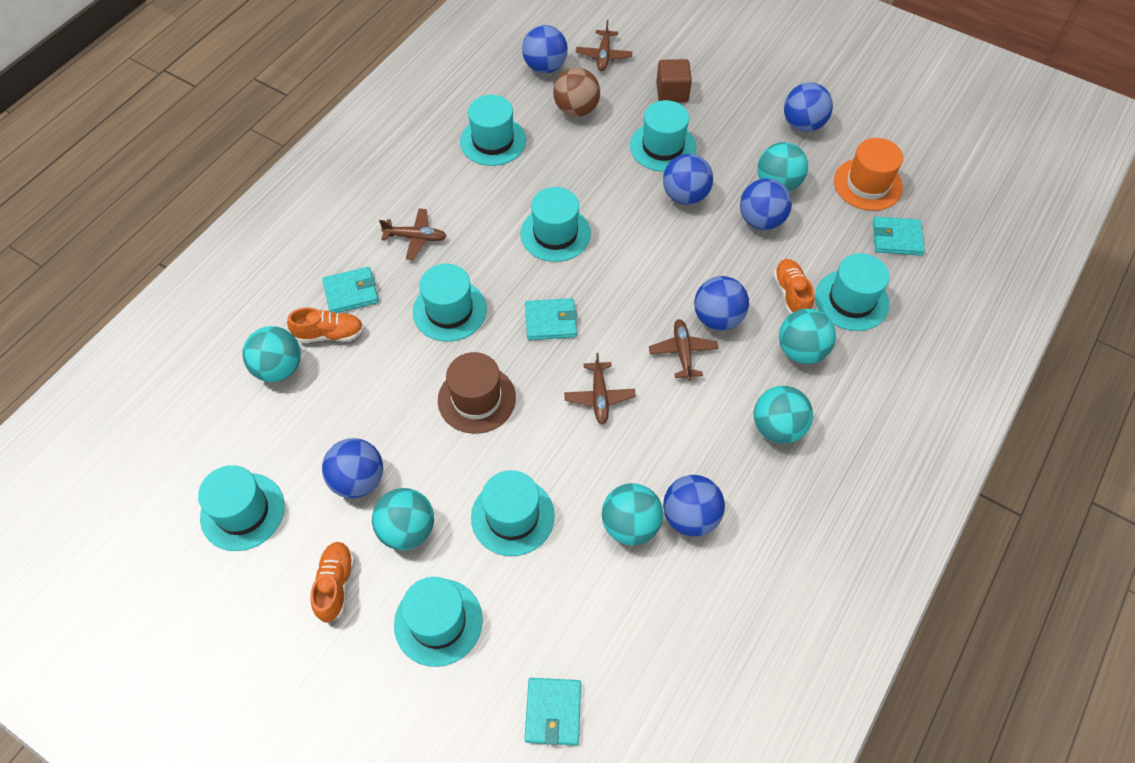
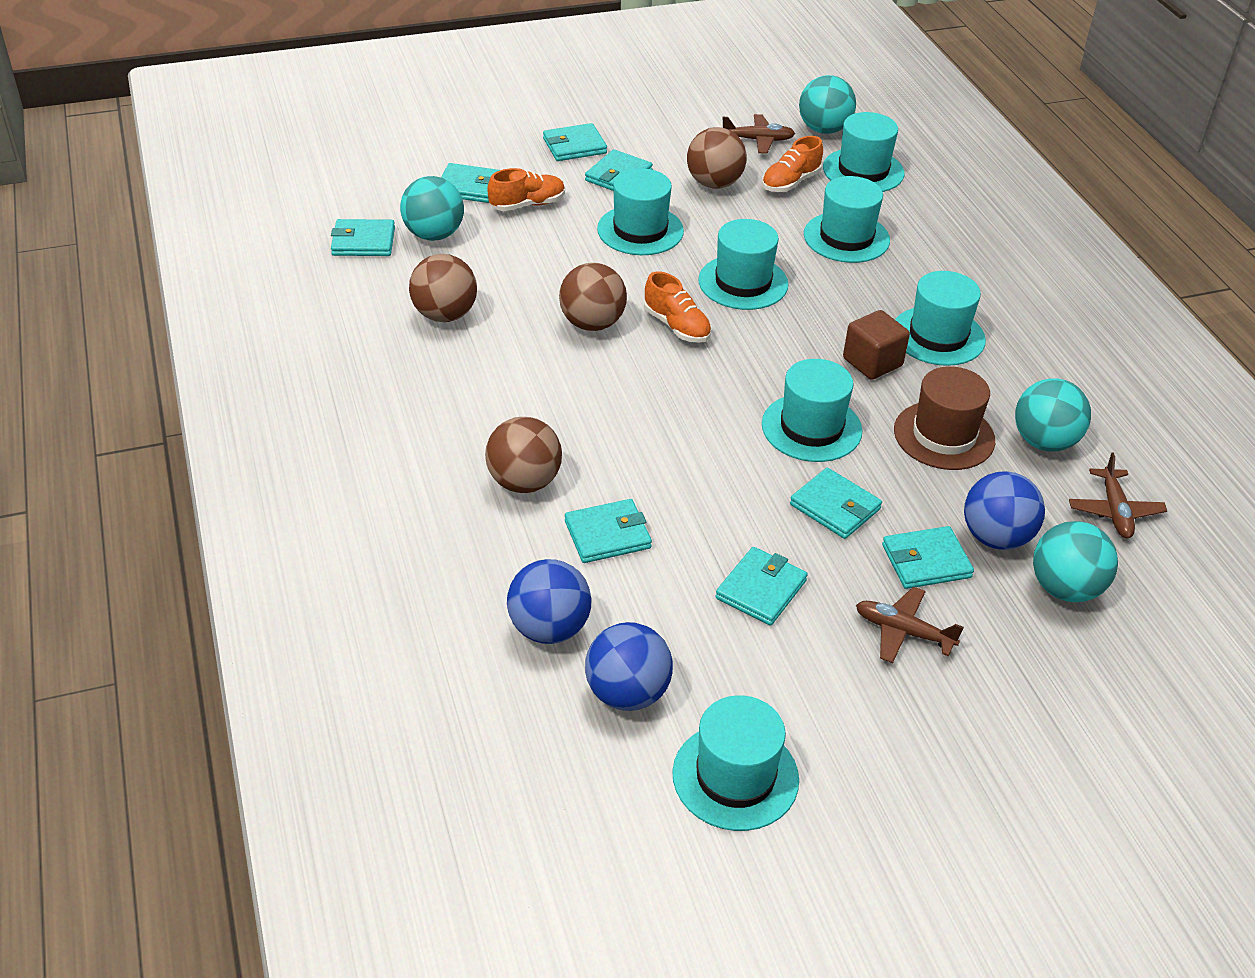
blue ball: [322,438,383,498] [522,25,568,73] [663,154,713,205] [663,475,725,536] [694,276,749,330] [740,178,792,230] [784,82,833,132] = 7 -> [507,559,591,644] [585,622,673,711] [964,471,1045,550] = 3
brown ball: [553,68,600,117] = 1 -> [409,254,477,322] [485,417,562,493] [559,263,627,331] [687,127,747,188] = 4
brown plane: [379,209,446,260] [564,353,636,425] [576,20,632,71] [649,319,718,380] = 4 -> [723,114,795,154] [856,587,964,663] [1069,453,1167,538] = 3
orange hat: [834,138,903,211] = 1 -> none = 0
turquoise ball: [242,326,301,382] [372,488,434,550] [602,483,663,545] [754,386,813,444] [758,142,808,192] [779,309,836,364] = 6 -> [400,176,464,241] [799,75,856,134] [1015,378,1091,452] [1033,521,1118,602] = 4
turquoise hat: [198,465,285,551] [394,577,483,667] [413,264,487,342] [460,95,526,166] [471,470,555,556] [520,187,591,262] [630,100,696,172] [815,253,889,331] = 8 -> [597,168,684,255] [672,695,799,831] [698,219,789,310] [762,359,862,462] [804,176,890,263] [823,112,904,192] [895,271,986,366] = 7
turquoise wallet: [322,267,379,313] [525,298,577,340] [525,678,581,745] [873,217,925,256] = 4 -> [331,219,395,256] [441,163,500,203] [543,123,607,161] [565,499,652,563] [585,149,653,191] [715,547,808,626] [790,468,882,539] [882,526,974,589] = 8

